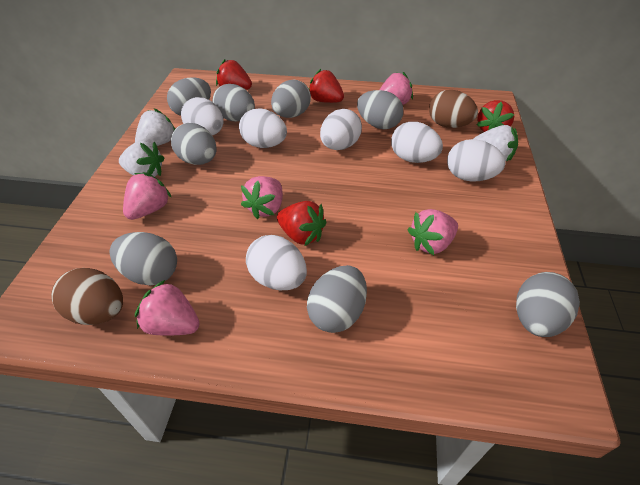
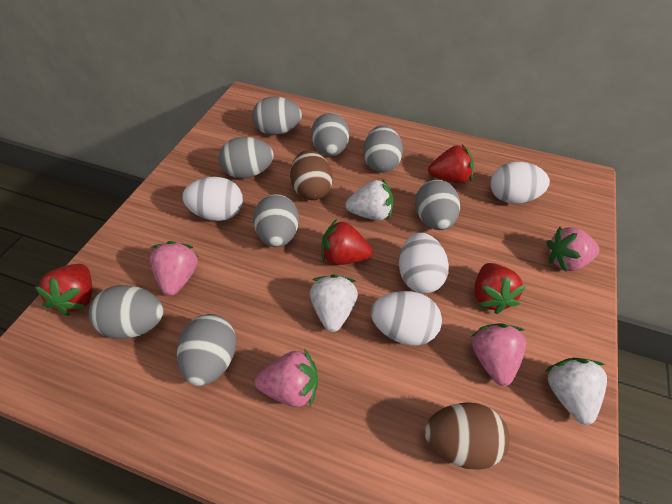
pink strawberry: [123,172,172,220] [135,280,200,336] [241,176,283,219] [380,72,413,105] [407,209,458,255] = 5 -> [150,241,198,296] [255,348,318,407] [471,323,526,386] [547,227,600,272] = 4
white egg: [181,97,223,135] [239,108,287,148] [246,235,307,290] [320,109,362,150] [391,122,443,163] [447,139,505,182] = 6 -> [182,177,243,221] [371,291,442,345] [399,233,449,293] [491,162,550,204] = 4

